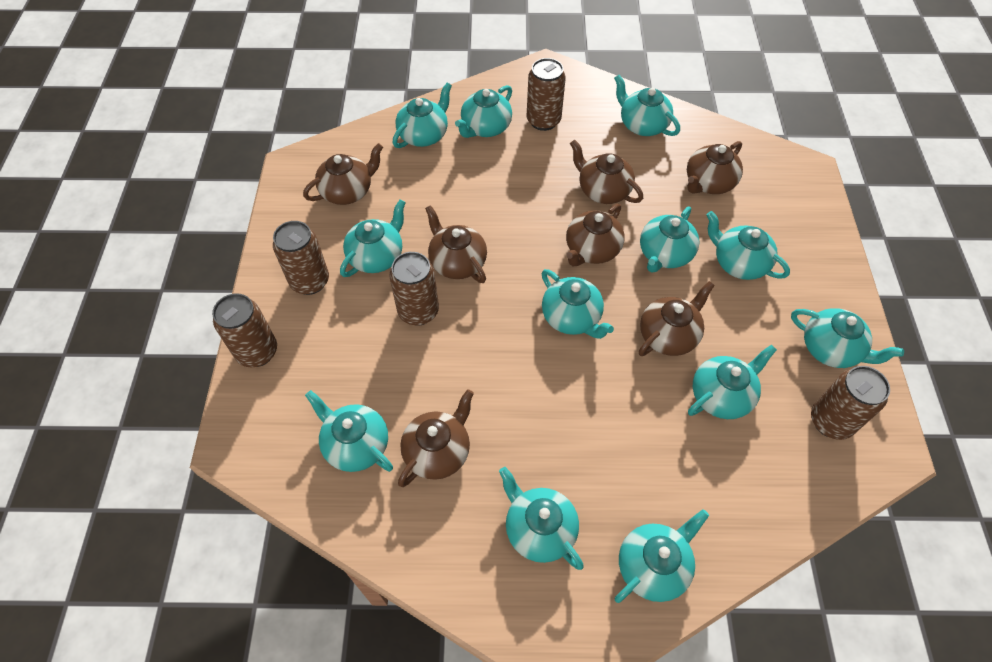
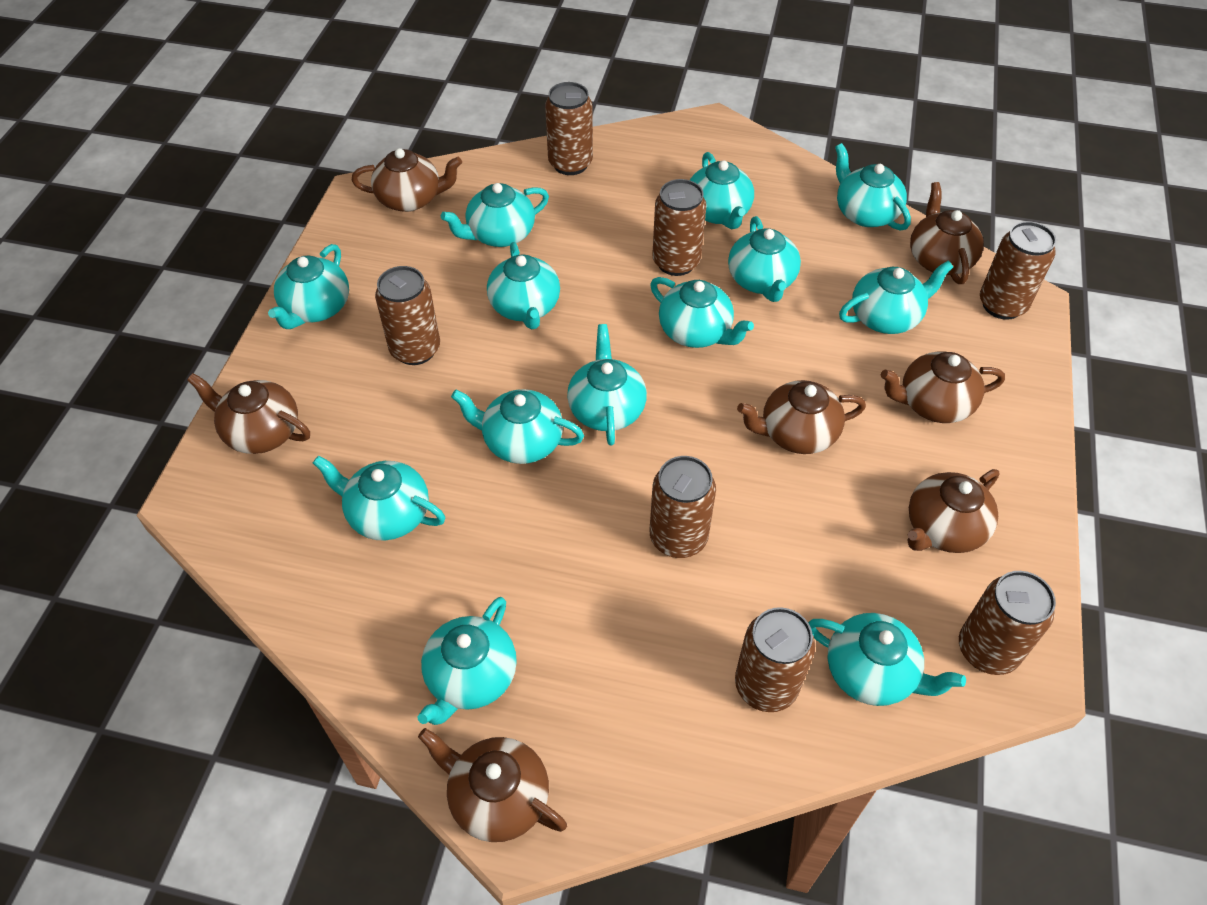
brown can: [212,293,277,367] [273,221,329,295] [389,252,439,326] [527,58,566,131] [811,366,890,440] = 5 -> [375,266,440,365] [545,82,593,175] [650,456,716,558] [652,179,707,276] [735,607,815,712] [959,571,1056,675] [980,221,1056,320] = 7
turquoise teapot: [305,390,393,472] [340,200,406,277] [392,83,452,148] [455,85,512,138] [499,467,584,570] [542,269,614,339] [614,75,680,136] [615,509,709,603] [640,206,699,273] [688,344,777,419] [706,211,790,280] [791,308,904,368] = 12 -> [268,244,349,329] [313,456,445,541] [418,597,517,725] [441,183,549,247] [451,389,584,464] [487,242,560,329] [567,324,647,446] [650,277,754,348] [690,152,754,229] [728,216,801,302] [808,613,966,706] [835,143,911,231] [839,260,953,334] = 13

